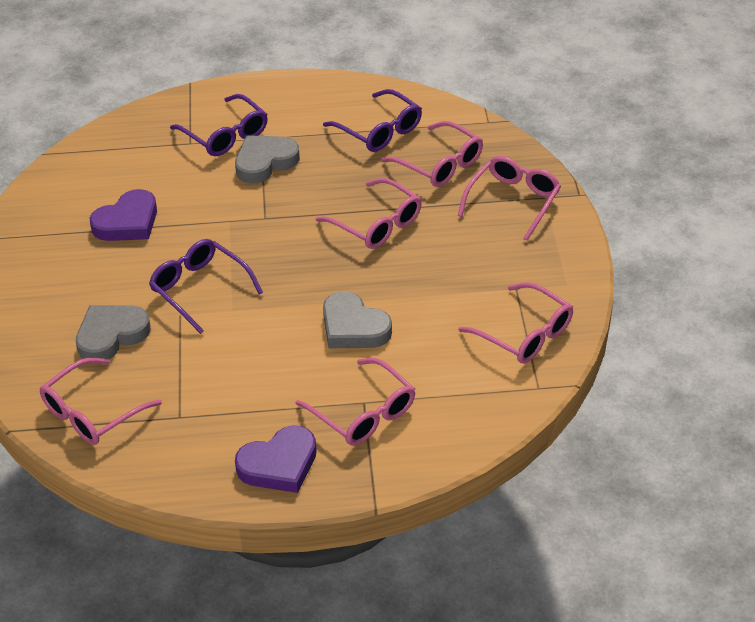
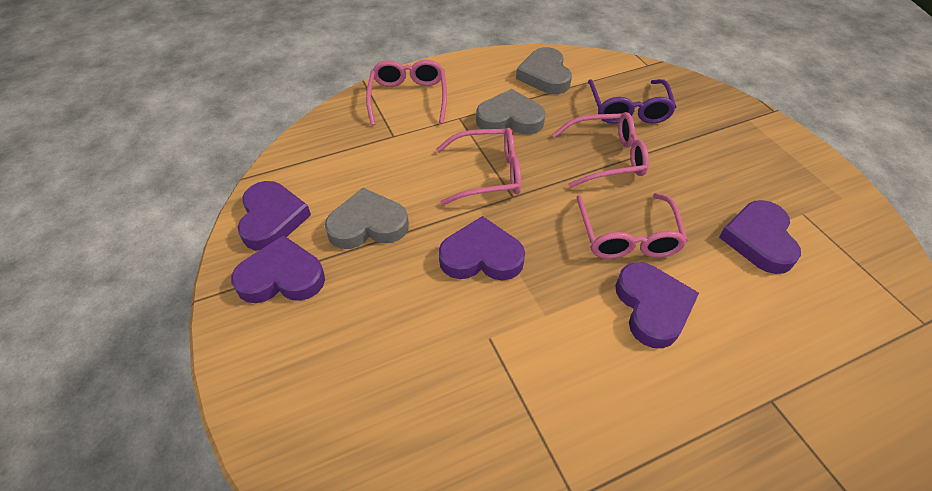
pink glasses: [40,358,162,445] [295,358,415,445] [316,178,422,249] [381,121,483,187] [458,156,561,241] [458,282,573,363] = 6 -> [366,60,447,126] [436,128,521,205] [552,112,649,188] [577,193,688,259] = 4
purple glasses: [149,239,263,334] [170,94,268,156] [323,89,422,152] = 3 -> [588,79,676,124] = 1
purple heart: [90,189,157,241] [235,425,317,493] = 2 -> [231,235,325,303] [238,181,311,251] [439,216,525,280] [615,262,699,348] [719,200,801,274] = 5

